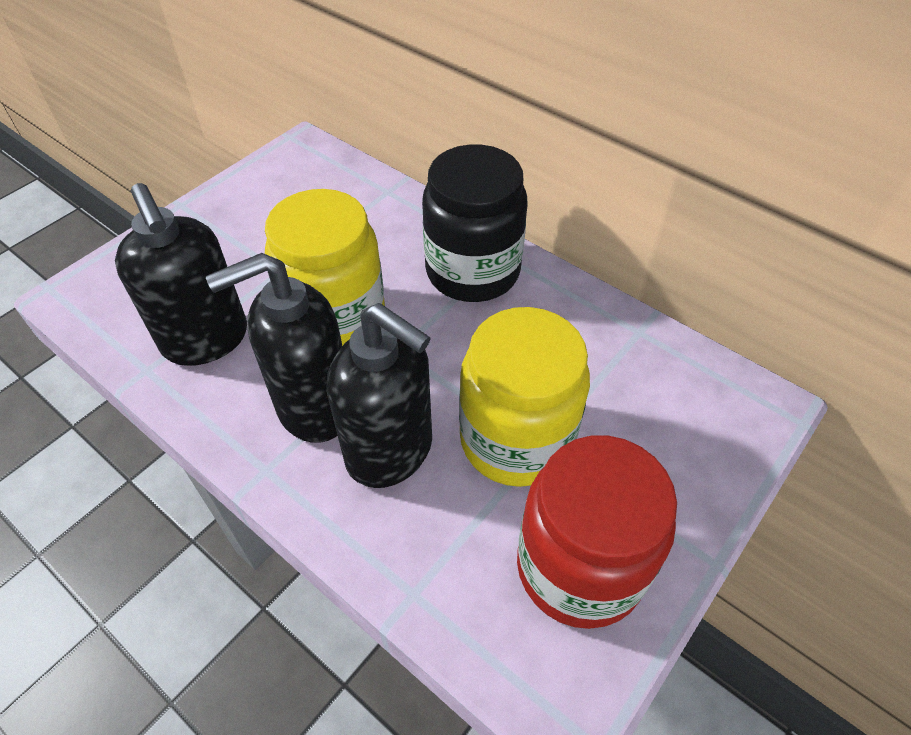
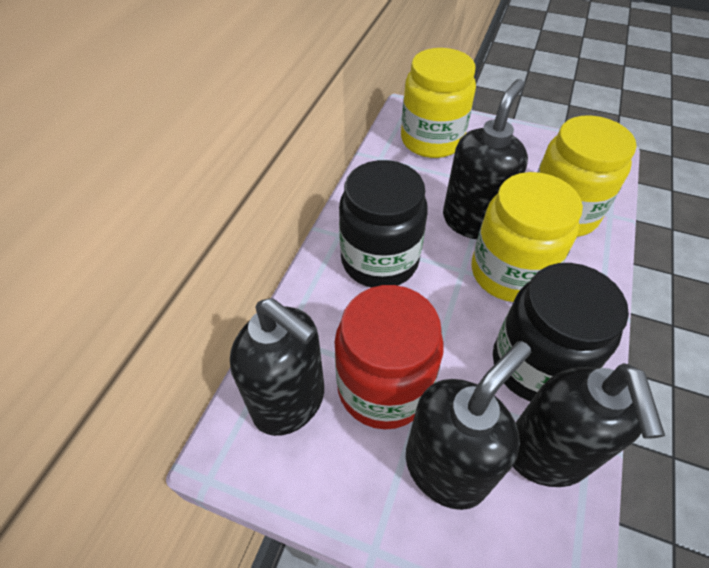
black jar: [422,144,528,302] = 1 -> [339,160,428,288] [493,263,629,402] = 2
black soap dispenser: [115,183,247,366] [206,253,342,443] [326,303,432,488] = 3 -> [230,298,324,436] [406,341,531,510] [443,79,528,239] [513,363,665,487] = 4
yellow jar: [265,189,385,346] [459,307,590,487] = 2 -> [401,48,476,158] [471,172,583,302] [537,115,637,237] = 3

